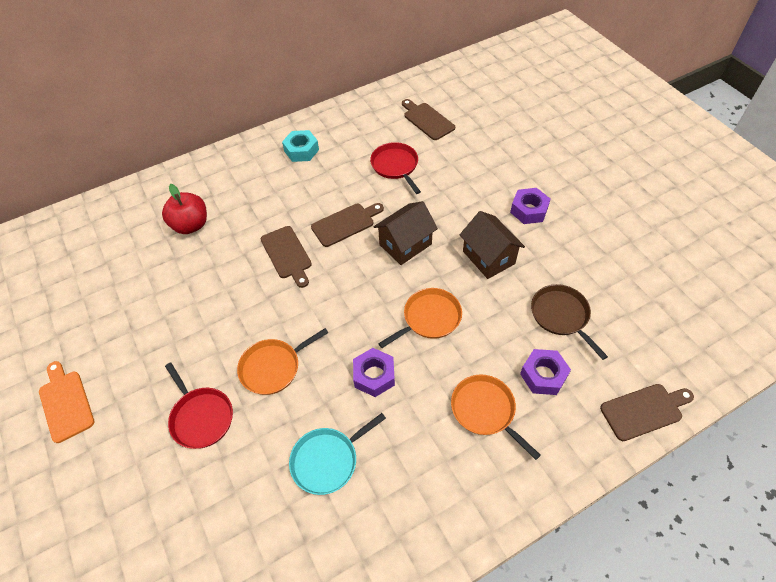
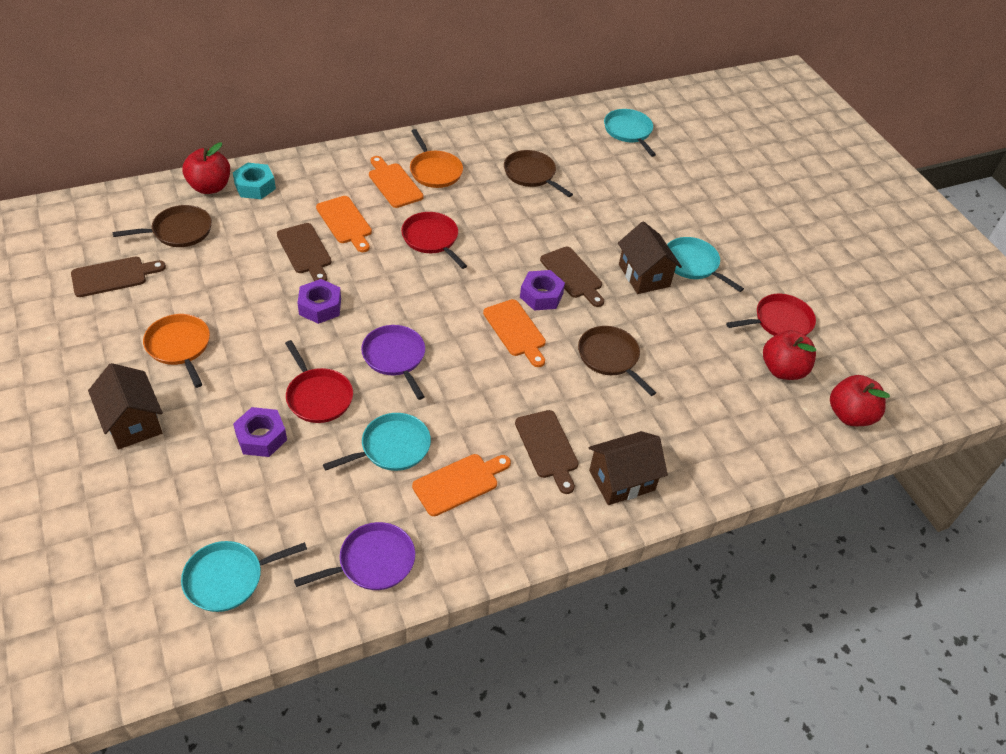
brown house: [373,201,438,265] [460,211,525,279] = 2 -> [88,363,163,450] [588,431,668,505] [618,221,682,294] = 3
brown pan: [531,284,608,360] = 1 -> [112,205,212,247] [504,150,573,197] [578,326,656,396] = 3
orange cutting board: [39,361,94,443] = 1 -> [316,196,372,252] [369,156,424,208] [412,454,511,516] [483,299,546,367] = 4
orange pan: [237,328,328,395] [378,288,462,348] [451,374,541,460] = 3 -> [143,314,210,388] [410,129,463,188] = 2
purple pan: none = 0 -> [294,522,415,590] [361,325,425,400] = 2
red apple: [162,184,207,234] = 1 -> [182,142,230,194] [763,330,816,380] [830,375,890,426] = 3
red pan: [165,362,233,449] [370,142,421,194] = 2 -> [285,340,353,423] [401,212,467,269] [726,294,816,336] = 3
turquoise pan: [289,413,386,495] = 1 -> [181,541,307,612] [323,413,431,471] [604,109,656,157] [667,237,744,292] = 4

